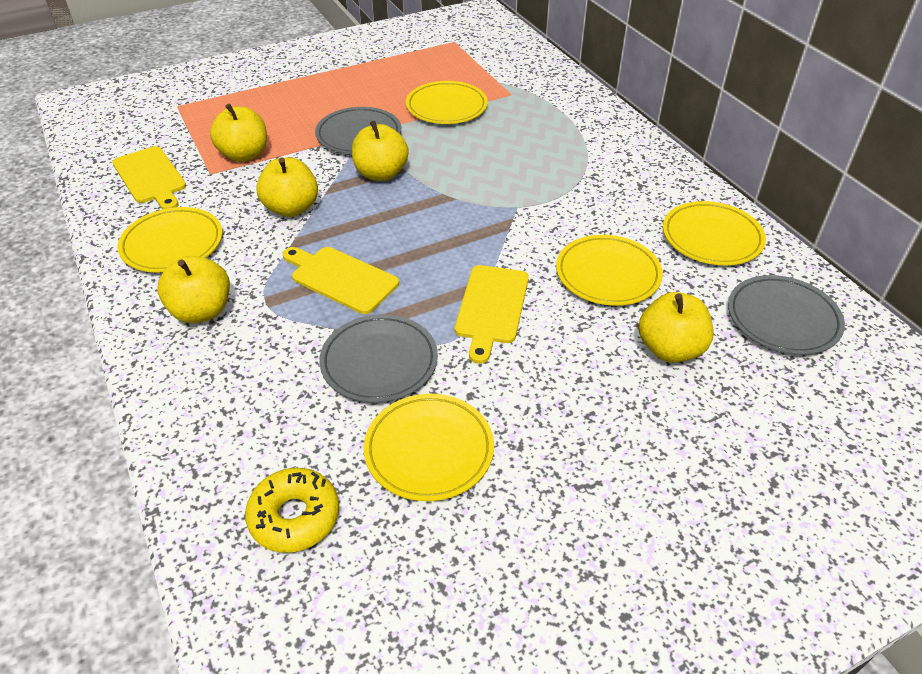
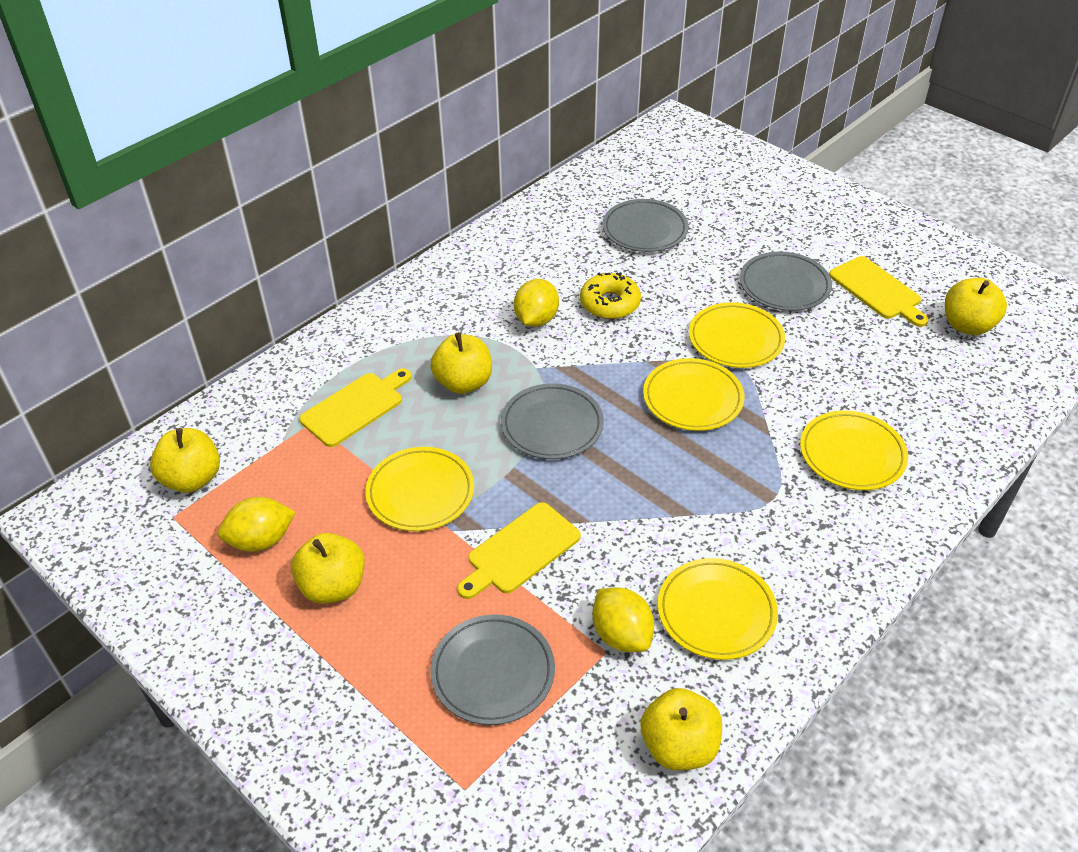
grey plate: [315,107,401,154] [319,314,438,403] [728,275,845,355] = 3 -> [430,615,555,725] [501,383,604,459] [602,199,689,252] [740,252,832,311] = 4
yellow lemon: none = 0 -> [218,497,296,552] [514,279,559,327] [592,588,654,652] = 3

